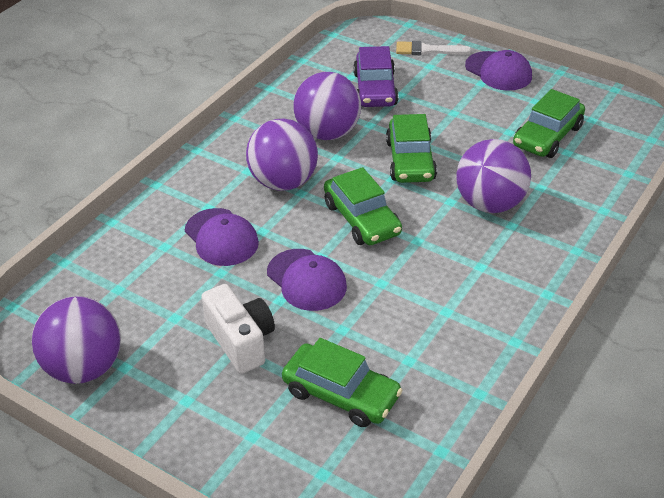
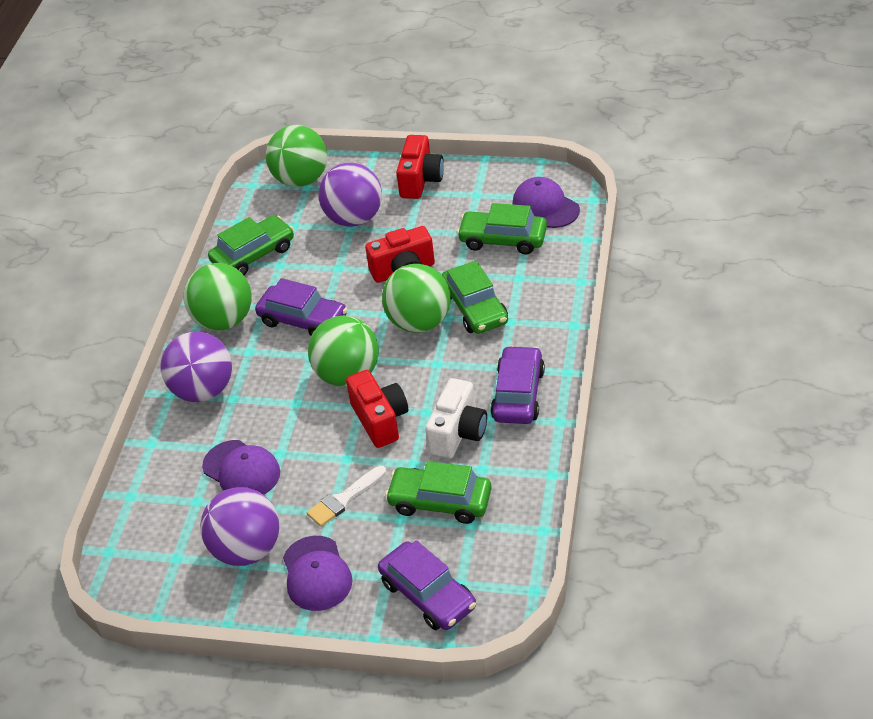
green ball: none = 0 -> [184,263,252,331] [266,125,327,187] [308,316,379,387] [382,264,451,333] = 4
purple ball: [32,297,121,384] [246,119,318,191] [293,72,361,140] [456,139,531,213] = 4 -> [161,332,232,402] [200,487,279,566] [319,163,382,227] = 3
purple car: [353,46,398,107] = 1 -> [255,278,347,336] [378,540,476,630] [490,345,545,424] = 3
red camera: none = 0 -> [346,370,408,448] [365,226,435,283] [396,135,444,199] = 3

